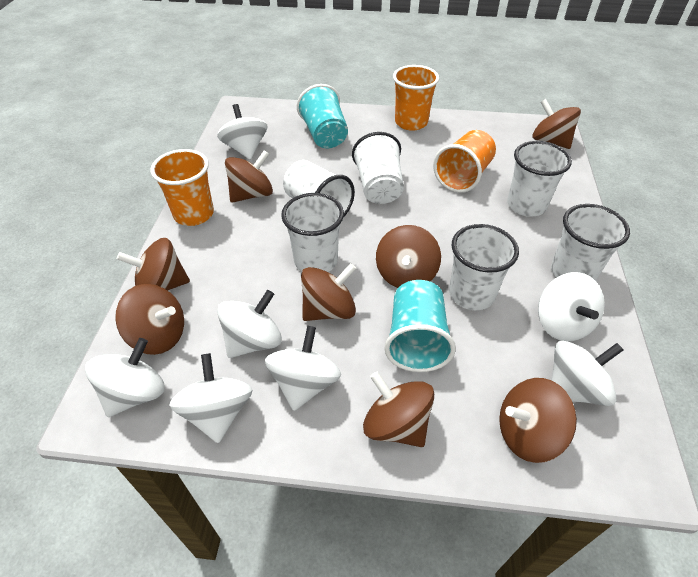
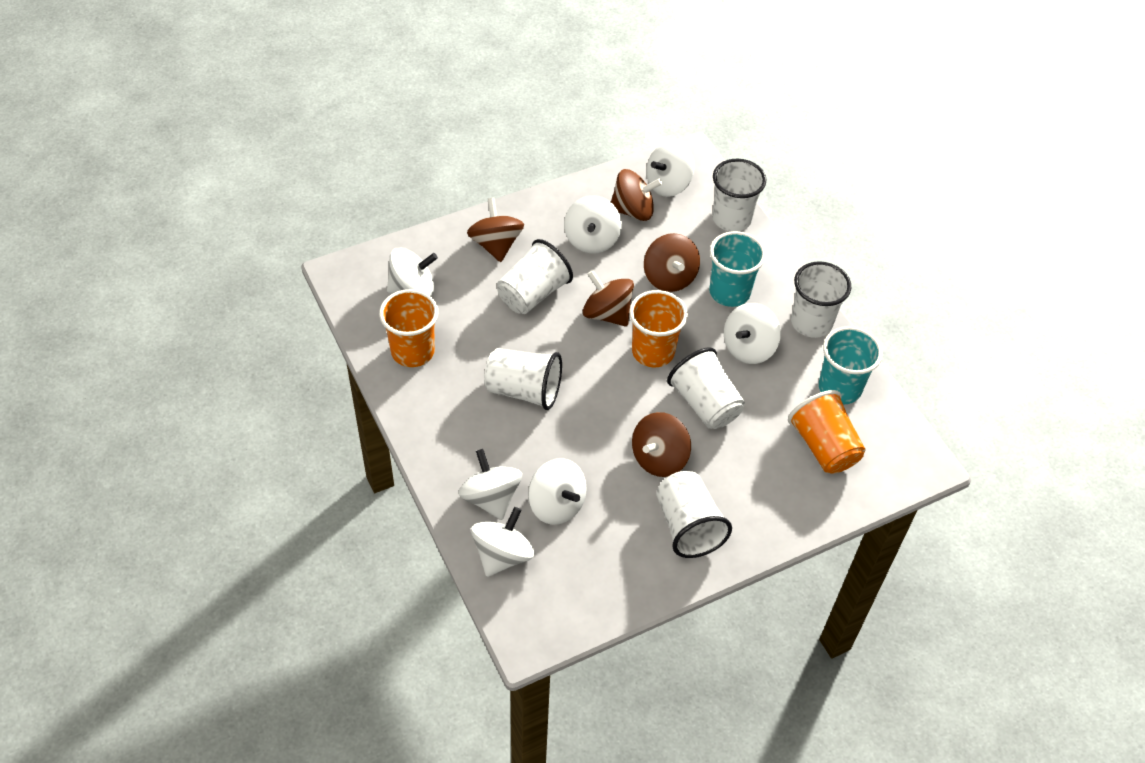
brown spinning top: [115,284,184,355] [117,238,190,291] [225,150,273,203] [301,263,356,321] [363,372,434,447] [376,225,441,288] [499,378,577,463] [532,99,581,149] = 8 -> [467,198,524,262] [583,270,634,326] [611,169,662,221] [632,412,691,477] [644,233,700,292] = 5

